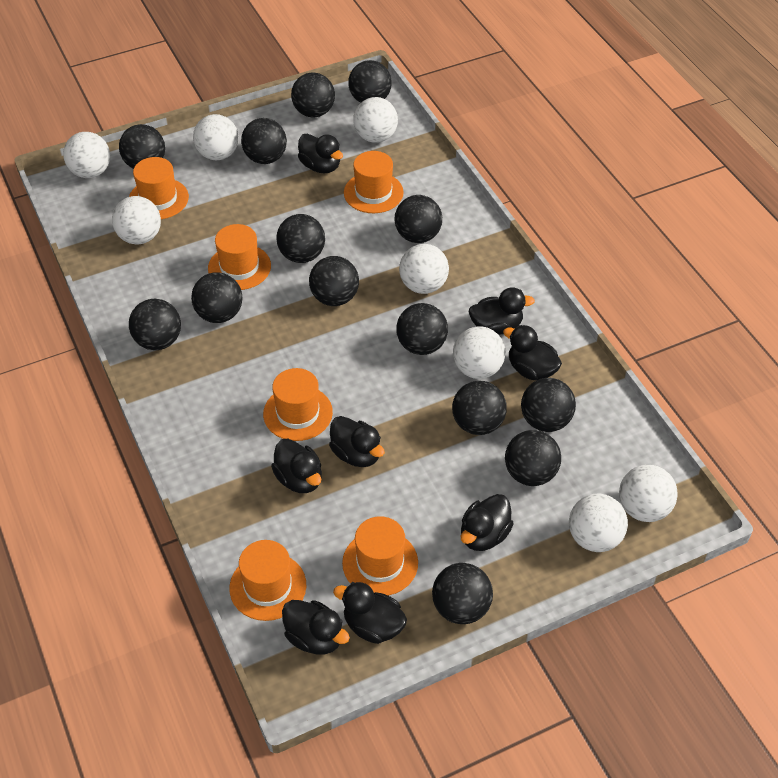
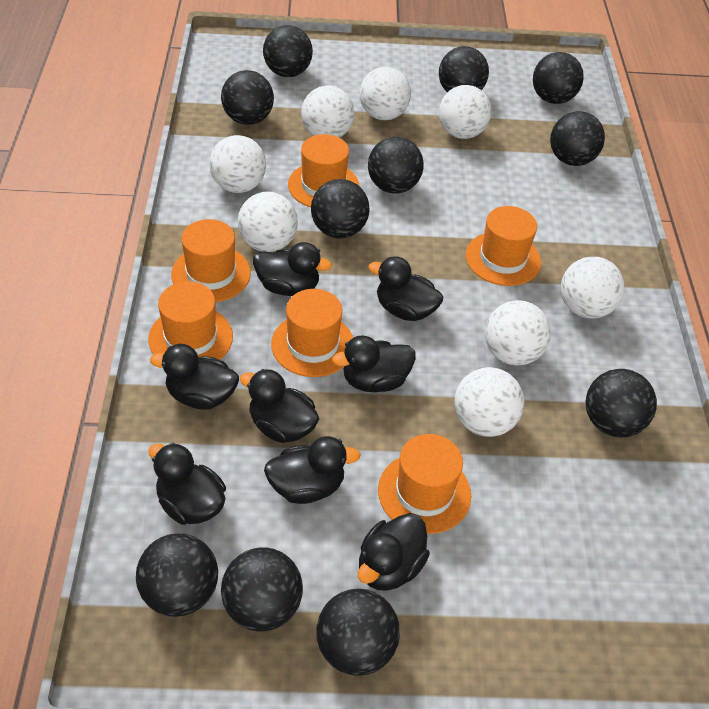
black ball: [119,124,165,169] [129,299,181,350] [191,272,243,323] [241,118,287,164] [276,214,325,263] [291,72,335,117] [309,256,359,306] [348,60,392,103] [394,195,442,243] [396,303,448,355] [432,563,493,624] [452,381,507,435] [505,430,561,486] [521,378,576,432] = 14 -> [136,534,218,617] [221,70,274,125] [221,547,303,631] [263,25,313,77] [311,179,370,238] [316,589,400,676] [368,137,424,194] [439,46,489,92] [533,52,584,104] [550,111,605,166] [586,369,657,437] = 11

